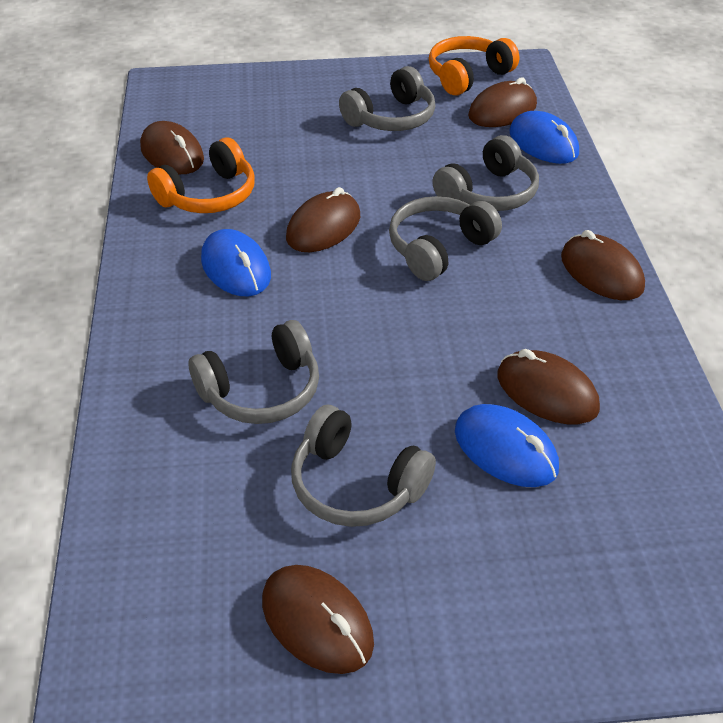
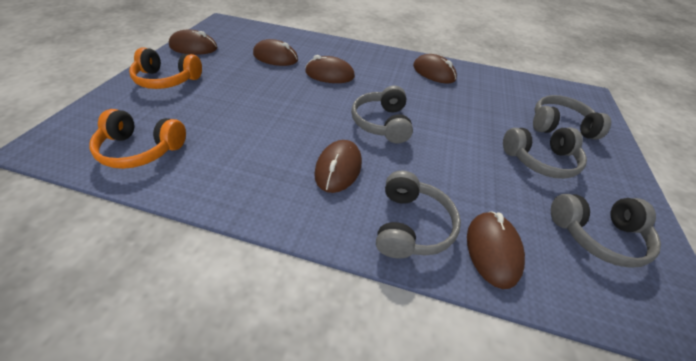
blue mouse: [201,229,271,296] [455,404,559,487] [509,111,579,164] = 3 -> none = 0

